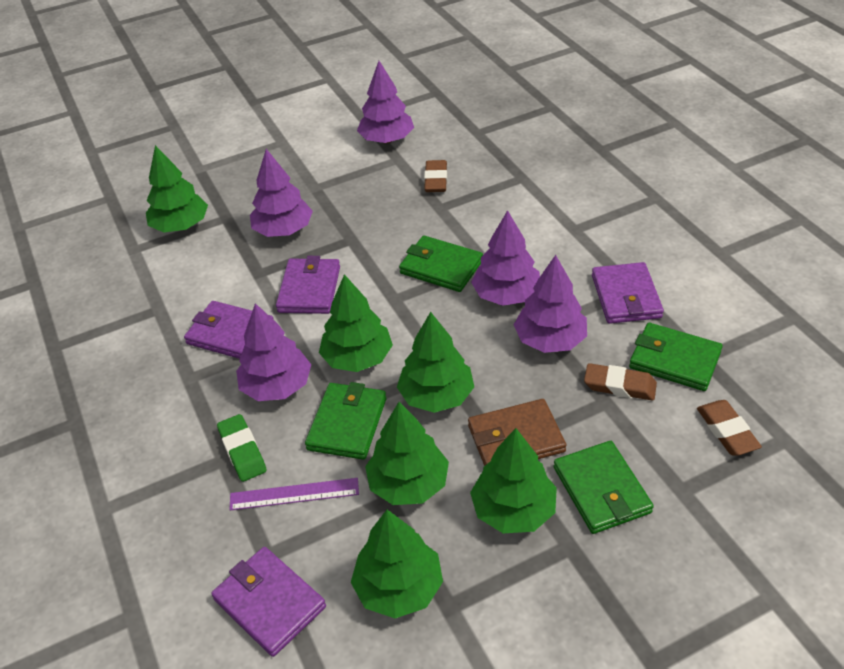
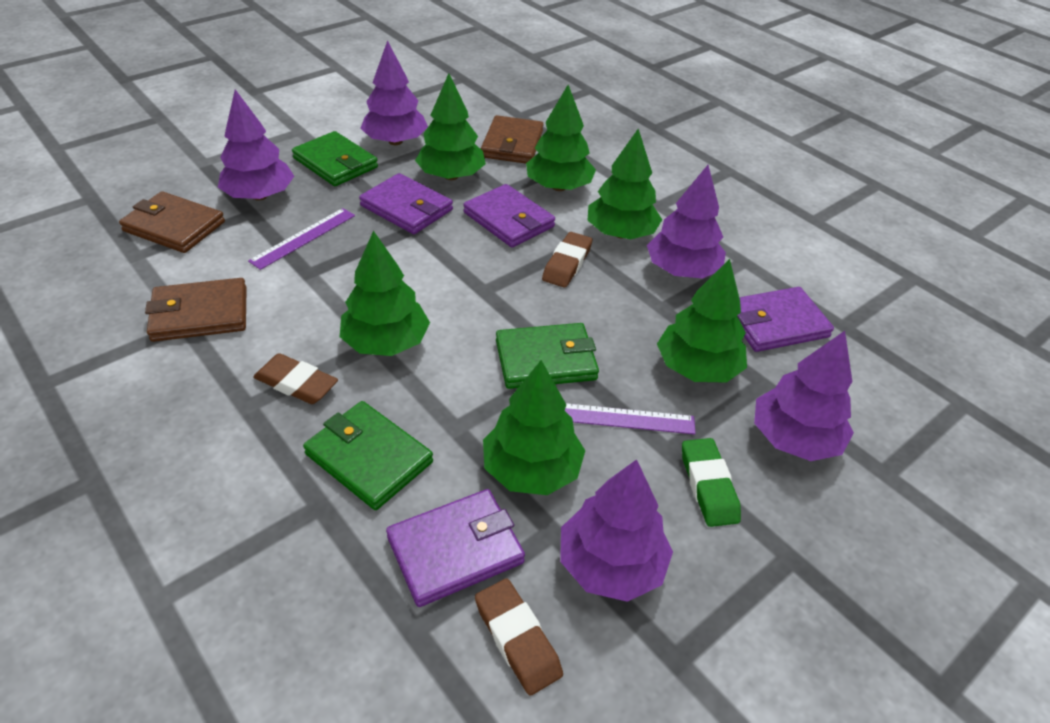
brown wallet: [468,399,566,466] = 1 -> [119,191,225,253] [145,278,247,342] [481,115,544,164] = 3
green wallet: [305,382,387,460] [399,236,483,292] [554,441,654,534] [629,323,723,391] = 4 -> [292,131,378,186] [303,401,433,510] [496,323,599,389] = 3
purple ruler: [229,478,359,510] = 1 -> [248,208,355,270] [565,403,696,434] = 2

